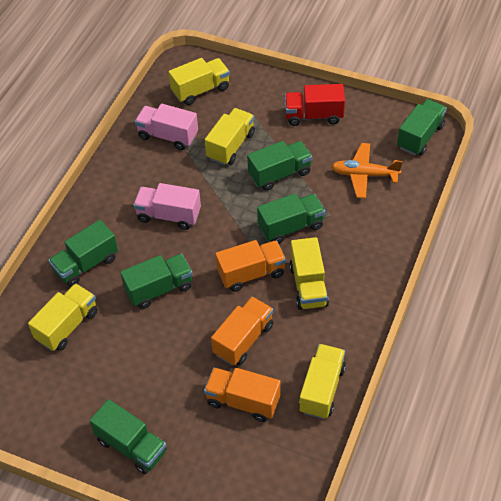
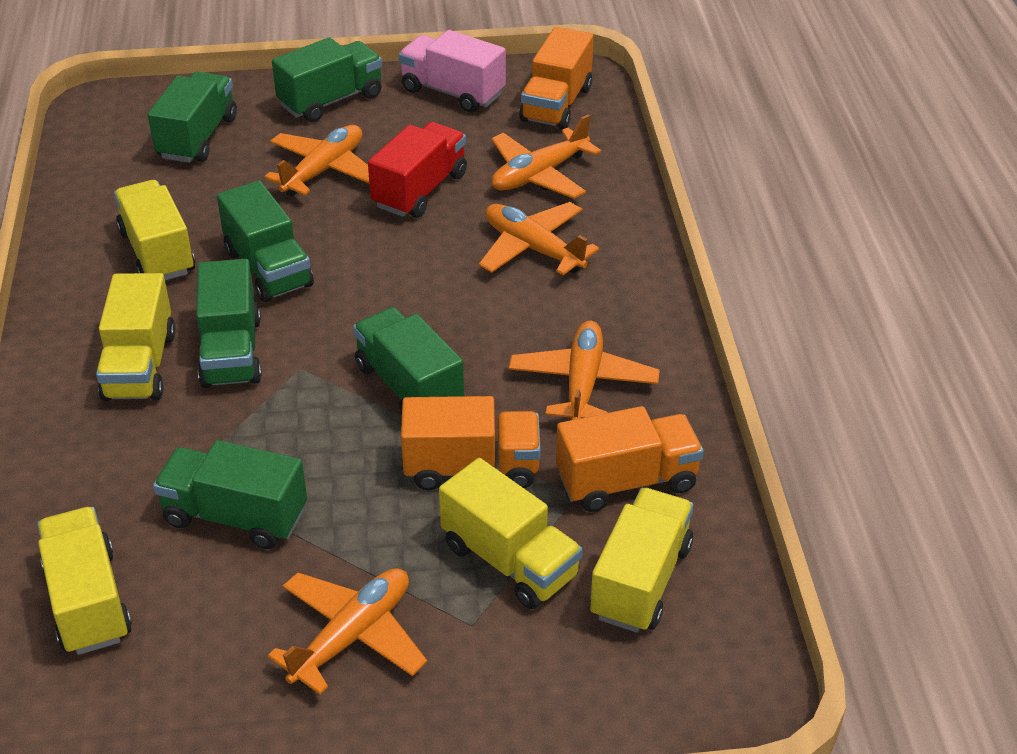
orange plane: [331,143,403,198] = 1 -> [264,125,369,197] [268,568,427,695] [479,202,599,275] [491,114,601,199] [509,321,660,420] = 5
pink truck: [133,183,201,230] [135,104,198,150] = 2 -> [398,30,506,113] = 1

